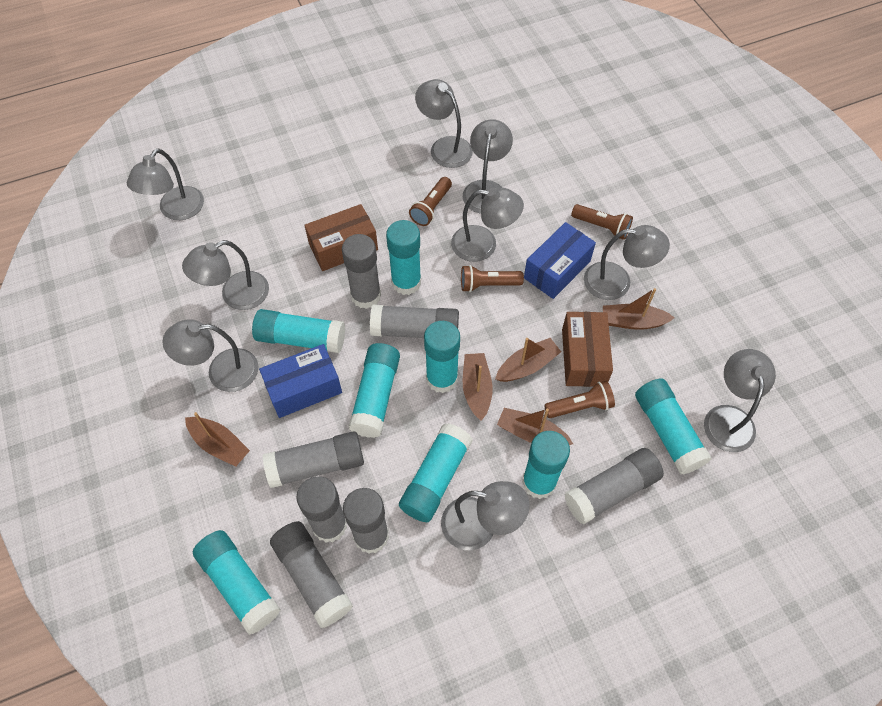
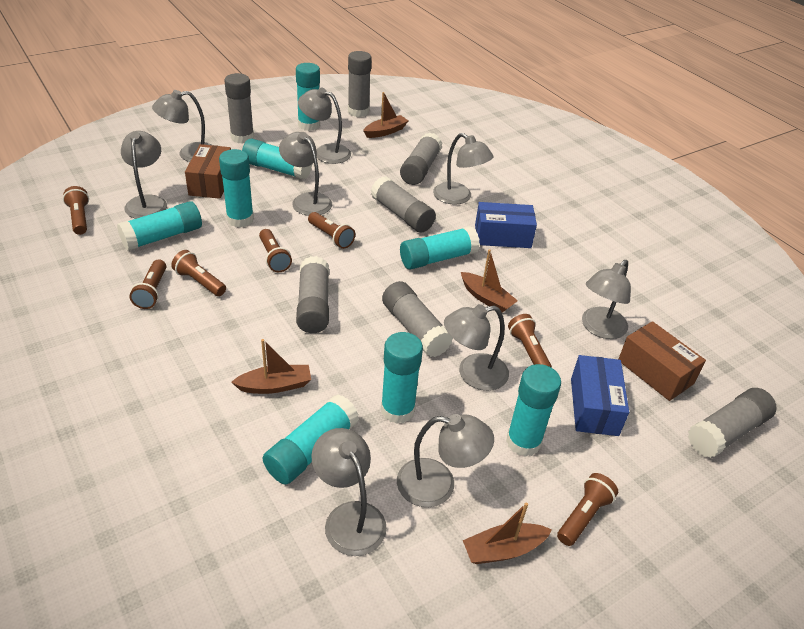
brown boat: [185,412,250,467] [463,353,493,421] [495,338,561,382] [497,408,573,445] [603,288,675,330] = 5 -> [231,339,311,394] [363,92,408,138] [461,249,518,313] [463,503,552,564] = 4
brown flashlight: [409,177,452,226] [461,265,524,292] [544,381,615,418] [571,204,633,240] = 4 -> [63,186,89,235] [129,259,166,309] [171,250,226,296] [259,229,292,272] [308,212,355,249] [508,314,552,368] [557,473,618,546] = 7

